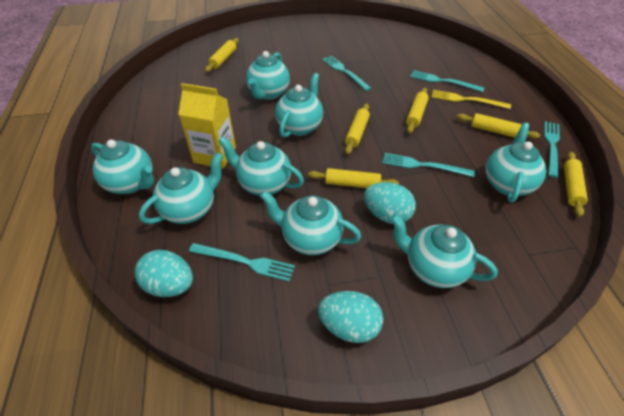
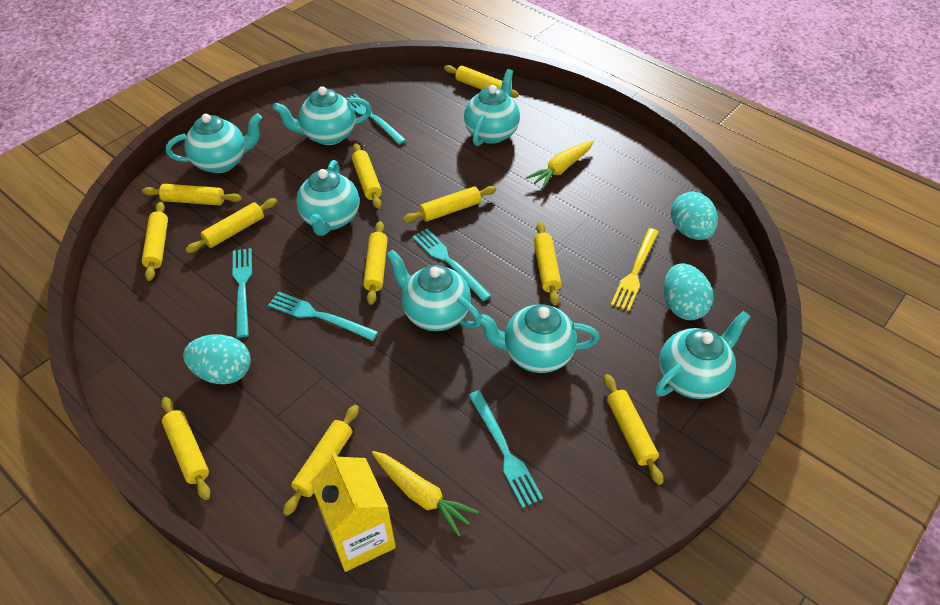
turquoise teapot: [91,140,154,194] [139,152,223,224] [218,136,304,195] [246,51,290,100] [260,191,361,255] [275,73,323,138] [390,214,498,288] [485,123,546,203] = 8 -> [166,113,262,173] [273,86,372,145] [296,160,359,236] [386,249,481,331] [464,69,520,146] [477,304,600,373] [655,311,751,399] = 7
yellow carrot: none = 0 -> [372,451,479,537] [526,140,594,189] = 2
yellow rolling pin: [205,38,239,72] [308,168,399,188] [345,104,370,154] [406,88,429,133] [457,113,540,139] [564,152,588,217] = 6 -> [142,184,242,206] [142,202,168,281] [161,397,211,500] [185,198,277,253] [283,405,359,516] [352,143,382,209] [363,221,388,305] [403,186,497,223] [444,65,519,98] [534,222,562,306] [604,374,663,485] = 11

